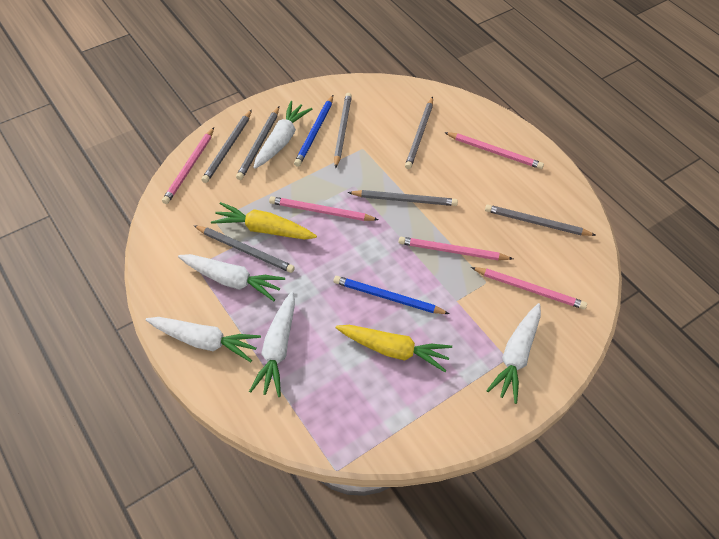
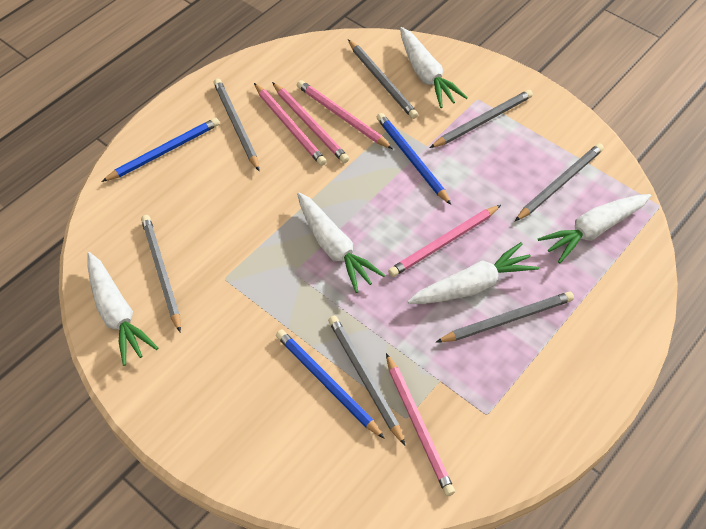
blue pencil: [294,95,333,167] [333,276,449,314] = 2 -> [101,118,220,182] [276,329,385,439] [377,113,451,205] = 3
yellow carrot: [211,202,317,239] [336,325,452,372] = 2 -> none = 0

